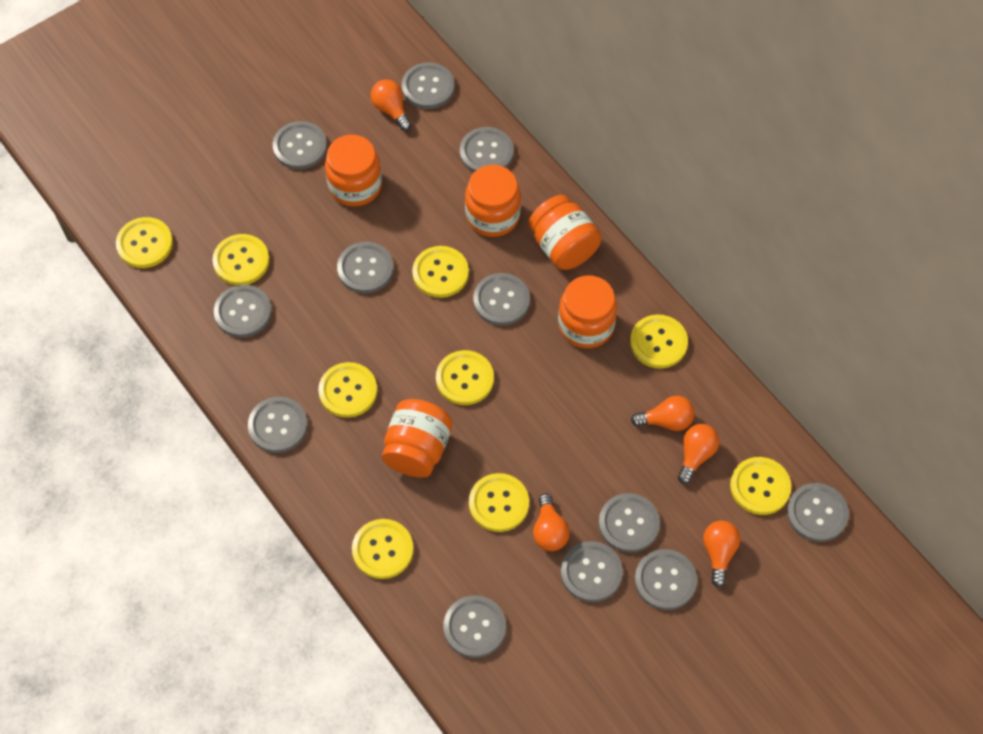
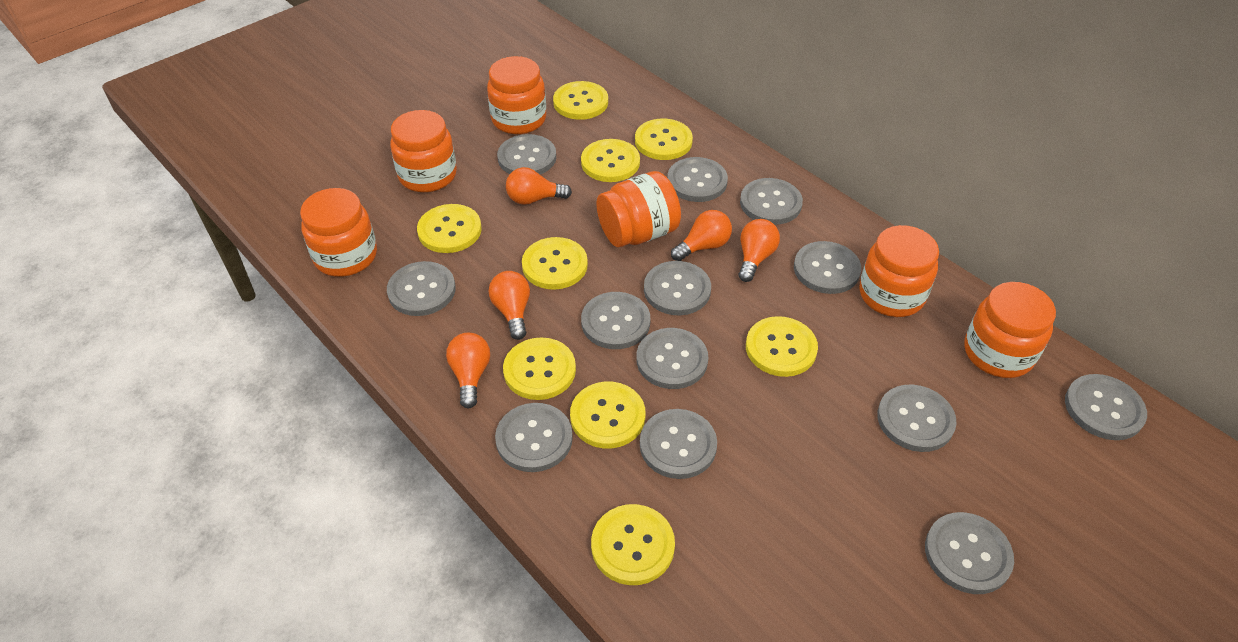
grey button: [214,284,272,338] [248,397,308,453] [273,121,327,170] [337,242,394,294] [402,63,455,109] [444,595,506,658] [460,127,514,172] [473,273,530,326] [561,541,623,602] [599,493,660,553] [635,549,697,610] [787,483,849,542] = 12 -> [387,261,456,316] [495,403,573,472] [497,134,556,174] [581,292,651,349] [636,328,708,389] [640,409,717,479] [644,261,711,315] [667,157,728,202] [740,178,803,225] [794,241,861,294] [877,384,957,452] [925,512,1014,594] [1065,374,1147,440] = 13
orange jar: [325,135,382,207] [382,399,452,478] [465,165,521,237] [529,195,602,270] [558,275,617,348] = 5 -> [300,188,377,277] [390,110,457,192] [487,56,546,134] [596,171,681,247] [860,225,939,317] [964,282,1056,378] = 6

